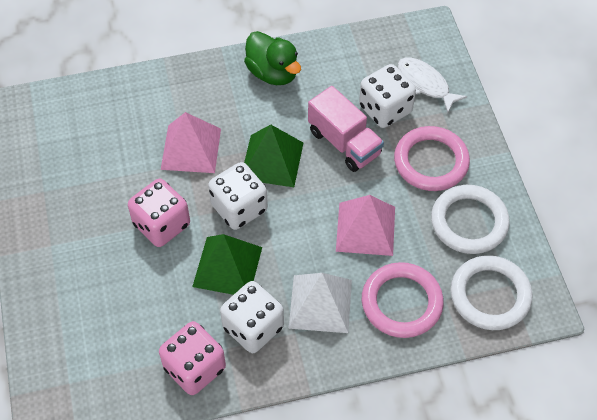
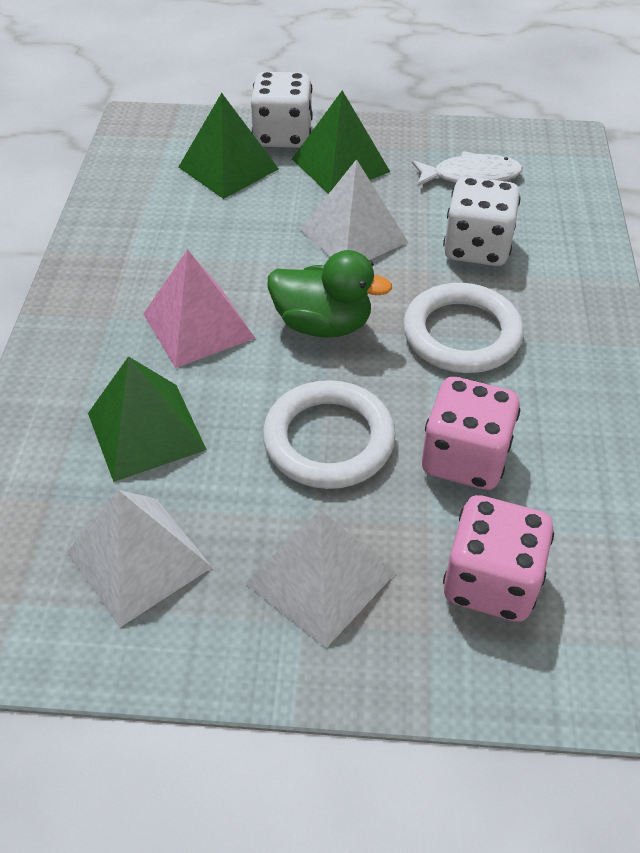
green pyramid: [192,234,262,295] [244,125,303,187] = 2 -> [88,356,207,482] [179,93,279,199] [292,90,390,194] = 3
pink pyramid: [161,112,221,173] [336,195,395,256] = 2 -> [144,249,255,368] = 1
pink ring: [362,262,444,338] [394,126,470,191] = 2 -> none = 0
pink truck: [308,86,384,172] = 1 -> none = 0
white dice: [208,162,268,230] [220,281,284,353] [359,64,416,128] = 3 -> [251,72,313,148] [443,176,520,266] = 2
white pyramid: [289,273,352,333] = 1 -> [67,490,212,627] [245,509,395,648] [300,159,408,260] = 3

